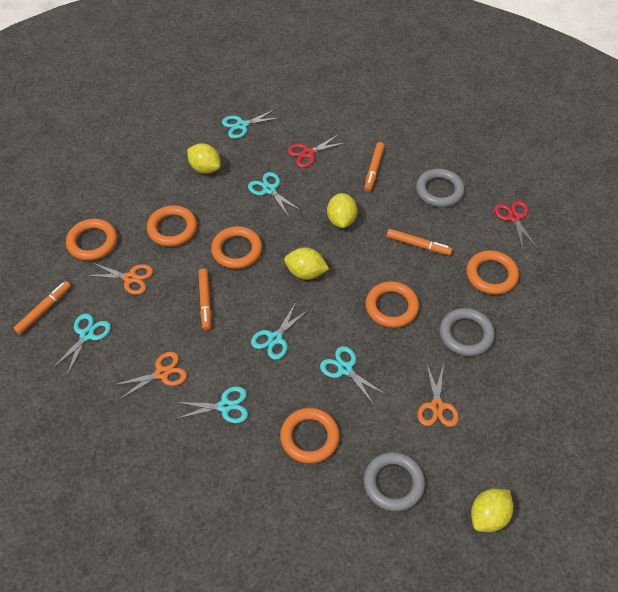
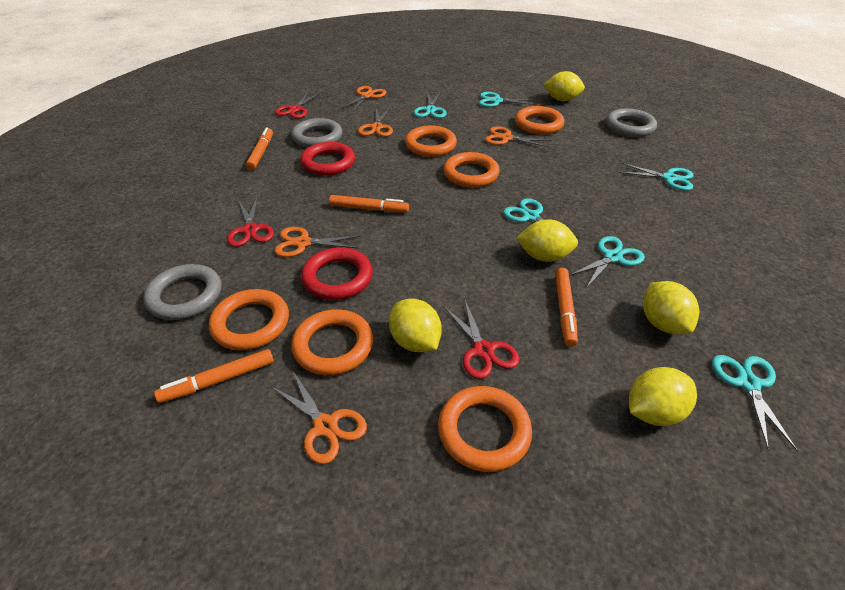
orange scissors: [85,262,153,295] [114,352,187,400] [418,362,459,427] = 3 -> [270,371,367,464] [275,227,360,257] [340,86,387,112] [358,108,393,137] [485,126,552,147] = 5
red ring: none = 0 -> [300,142,355,175] [301,247,373,300] = 2
red scissors: [287,134,347,168] [494,200,538,249] = 2 -> [227,197,274,247] [275,92,320,119] [444,300,520,379] = 3
yellow lemon: [187,143,221,174] [284,247,329,280] [327,193,357,228] [471,489,513,532] = 4 -> [389,299,442,352] [516,219,578,262] [544,71,585,101] [629,367,697,426] [643,281,699,334] = 5

